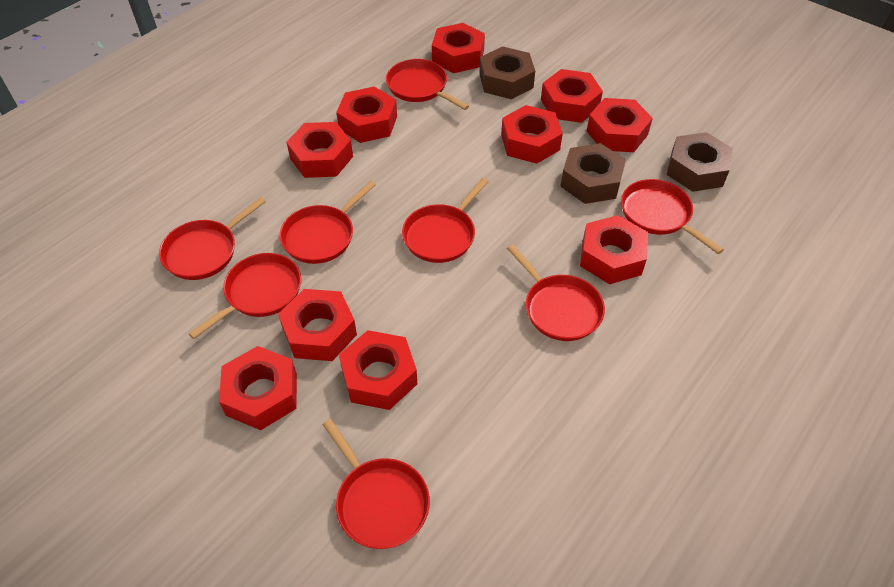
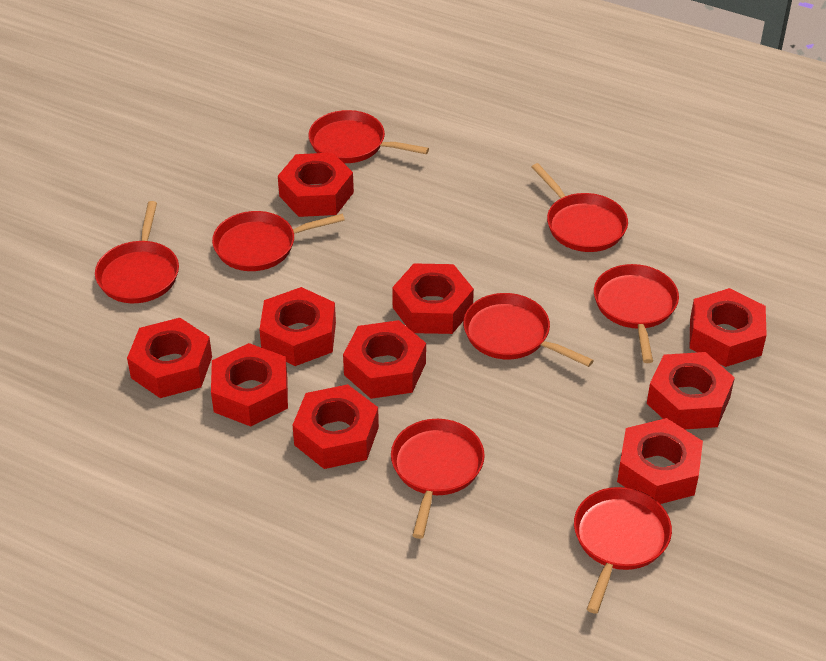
brown nut: [479,46,535,99] [560,143,626,204] [667,132,733,192] = 3 -> none = 0

